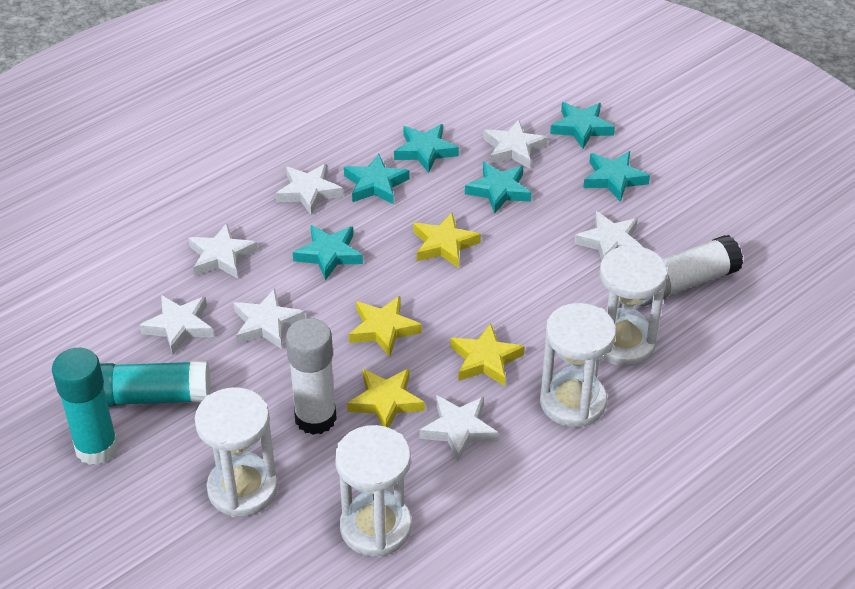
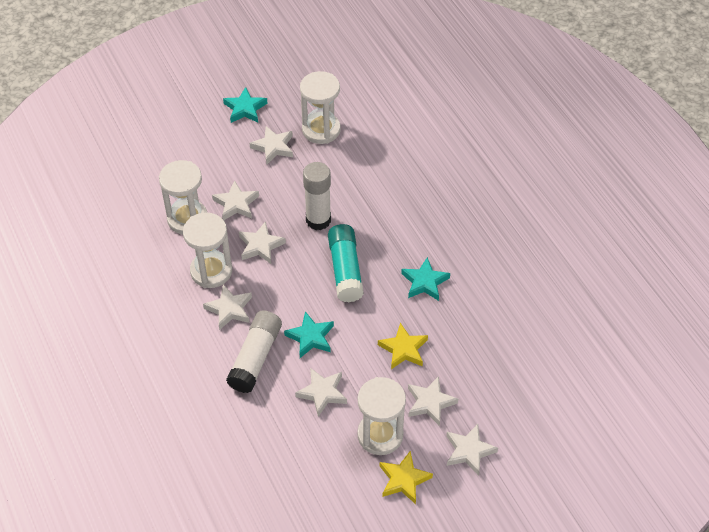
turquoise glue stick: [52,348,119,465] [100,361,210,407] = 2 -> [328,224,364,302] = 1
turquoise star: [293,225,363,281] [344,154,410,204] [394,124,459,173] [465,162,531,214] [550,102,615,149] [583,151,650,202] = 6 -> [223,87,268,123] [284,311,334,358] [401,257,450,301] = 3
yellow star: [347,368,425,428] [349,296,422,357] [413,213,481,268] [450,323,525,386] = 4 -> [378,323,428,369] [380,451,433,504] = 2

